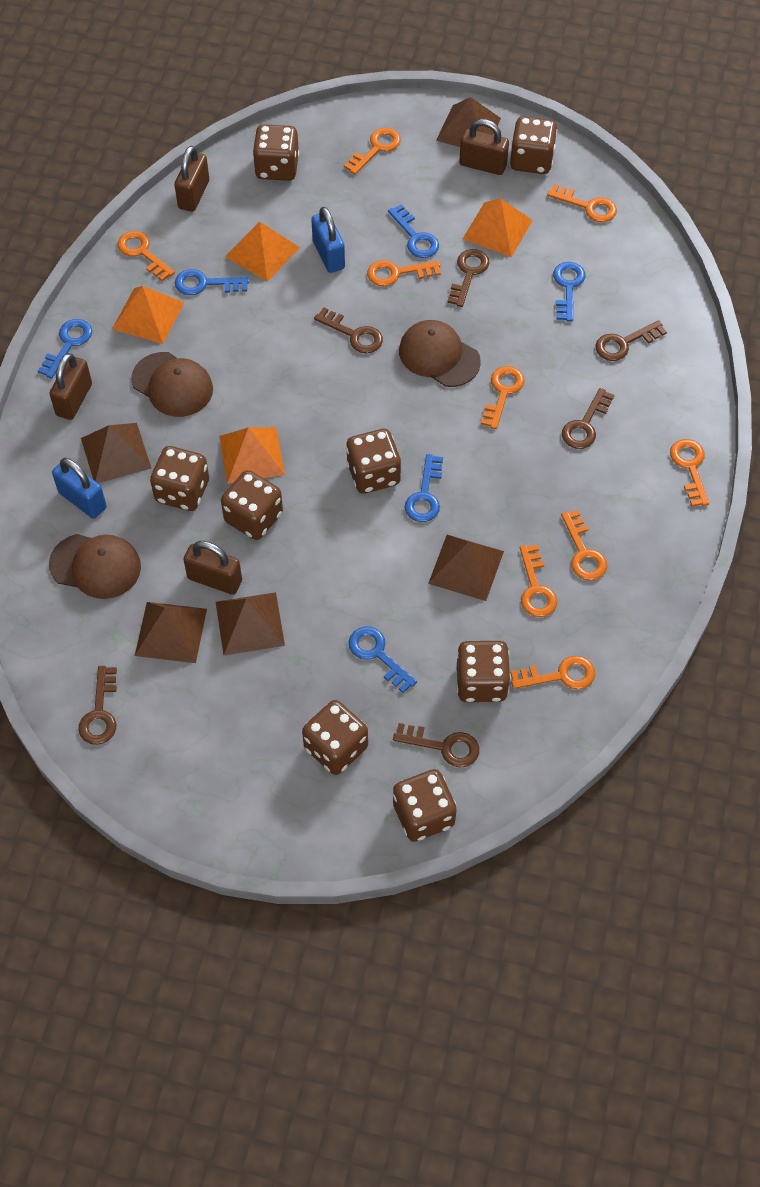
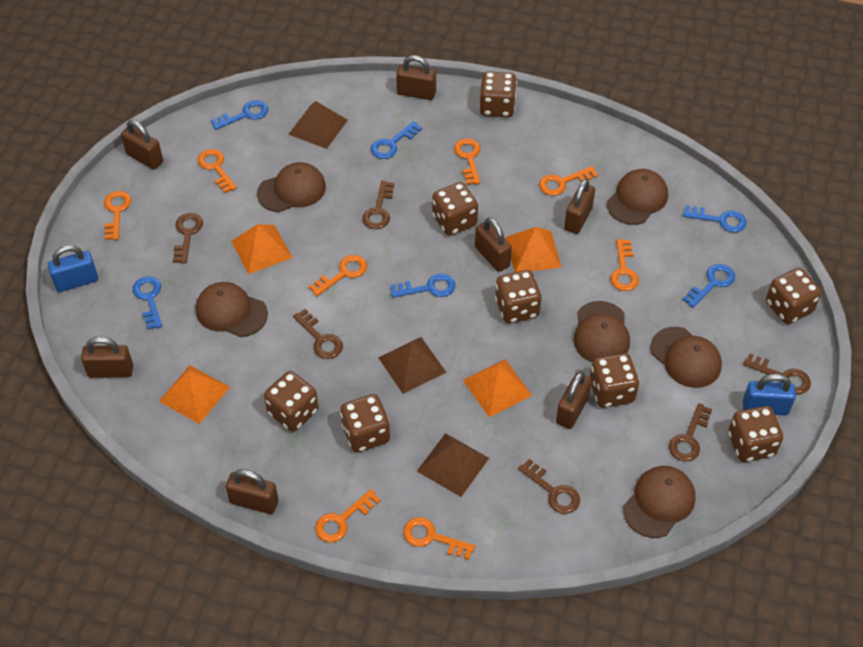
brown cap: [49,534,141,599] [131,352,213,417] [399,320,481,387] = 3 -> [196,282,268,337] [257,162,326,212] [573,301,630,362] [607,169,668,225] [623,466,696,538] [650,327,722,388] = 6
brown padlock: [49,353,92,420] [175,146,209,212] [183,541,242,595] [459,119,509,175] = 4 -> [81,337,133,378] [121,120,163,170] [226,469,279,514] [396,55,436,100] [475,217,512,272] [556,372,592,429] [564,179,595,234] = 7
brown pyramid: [81,423,151,483] [135,602,207,663] [216,592,285,655] [428,535,504,601] [436,97,501,147] = 5 -> [288,101,348,149] [378,337,446,394] [417,433,489,497] = 3
orange key: [117,231,175,281] [344,128,401,175] [367,260,441,286] [481,366,525,429] [510,656,595,689] [520,545,557,617] [547,184,617,222] [561,510,607,580] [670,439,709,506] = 9 -> [104,191,131,240] [197,149,237,193] [309,255,367,296] [315,489,381,543] [403,517,476,560] [454,138,480,185] [539,166,598,196] [610,239,639,291] = 8

